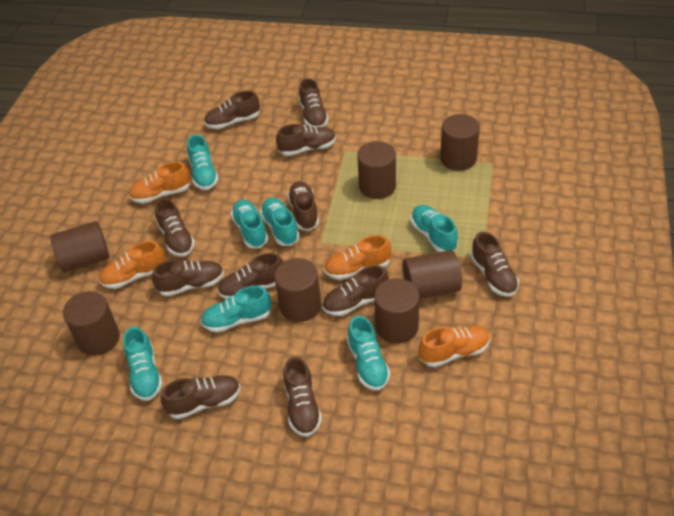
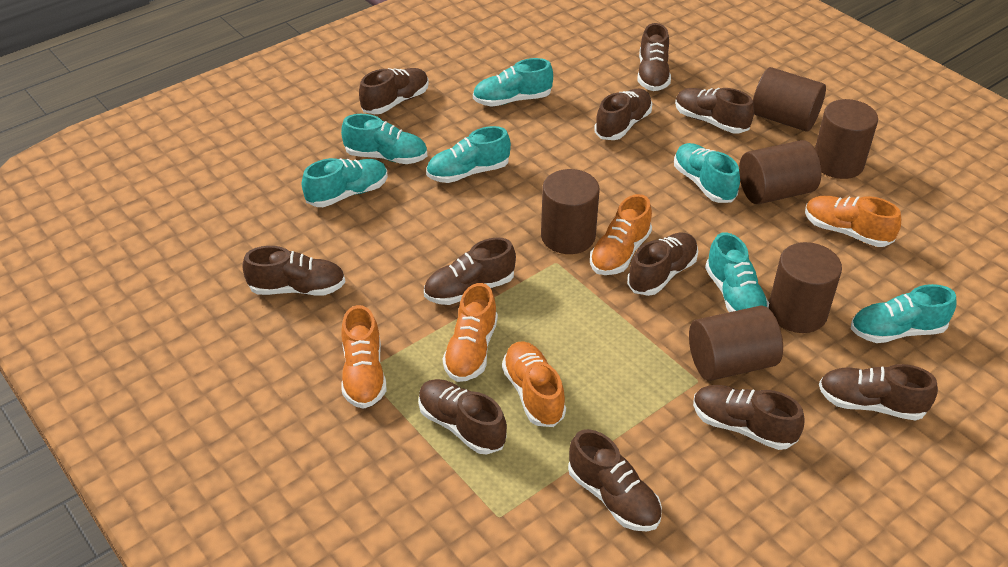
brown cylinder: [50,221,110,272] [63,291,120,356] [274,258,321,322] [357,141,396,199] [374,278,419,344] [403,250,462,299] [440,114,480,171] = 7 -> [541,169,600,254] [689,305,783,381] [739,140,822,204] [753,67,826,132] [769,242,842,333] [815,99,878,179] = 6
orange shoe: [99,241,165,289] [129,162,191,203] [324,235,391,280] [419,326,490,367] = 4 -> [341,305,386,409] [443,283,498,382] [502,341,566,427] [590,194,652,275] [805,196,901,247] = 5

